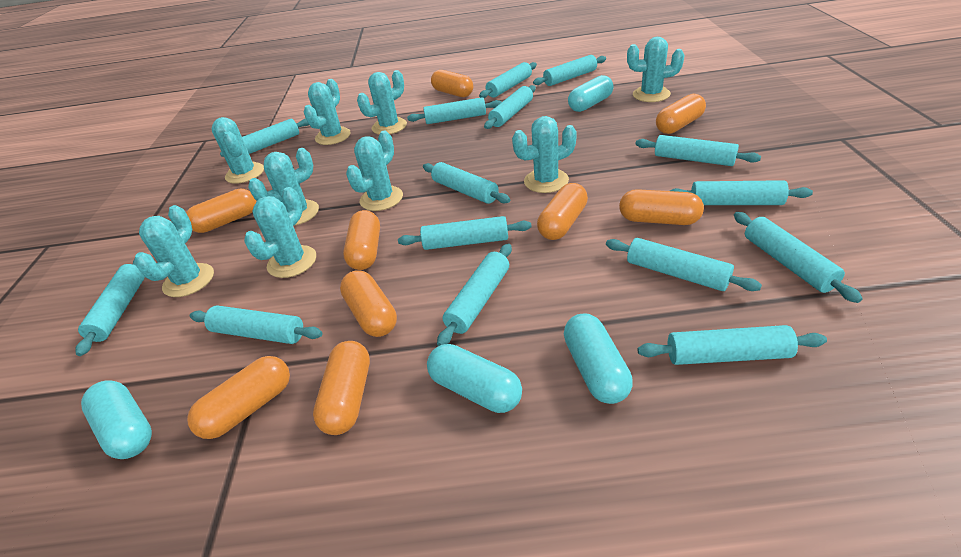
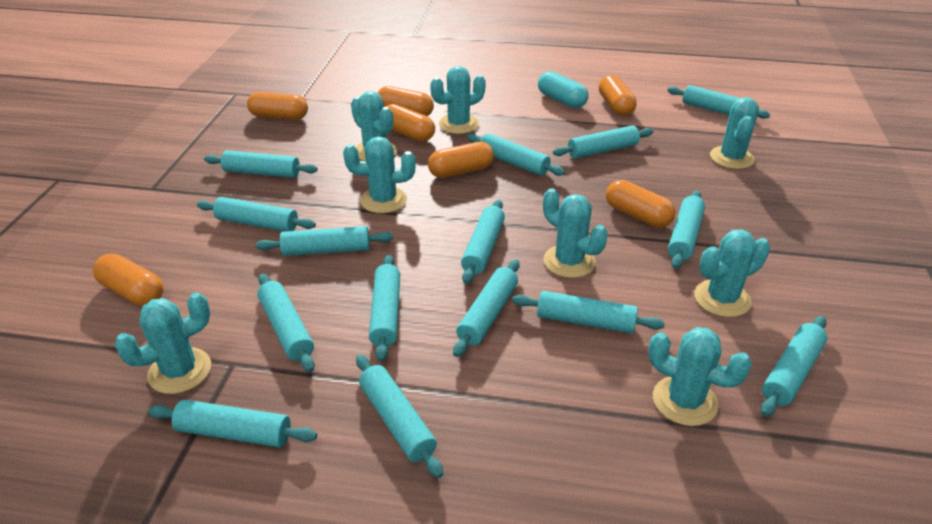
orange capsule: [186,189,256,233] [187,356,290,439] [313,341,370,435] [340,270,397,337] [343,210,380,270] [431,70,473,97] [537,183,588,240] [619,189,704,225] [656,94,706,134] = 9 -> [93,253,164,306] [247,92,308,120] [378,86,434,116] [385,104,435,142] [428,142,494,178] [599,75,637,116] [606,180,675,228] = 7
turquoise cactus: [134,205,214,297] [212,117,264,184] [244,187,316,278] [248,148,319,226] [304,79,351,145] [346,131,403,211] [357,70,407,134] [512,116,577,193] [627,37,685,102] = 9 -> [114,292,211,394] [343,136,416,214] [351,91,397,161] [430,66,486,134] [543,188,608,278] [648,327,752,426] [694,229,770,317] [710,97,759,169] = 8
turquoise capsule: [81,381,152,459] [427,344,522,413] [564,313,633,404] [568,75,614,112] = 4 -> [538,71,589,108] = 1

